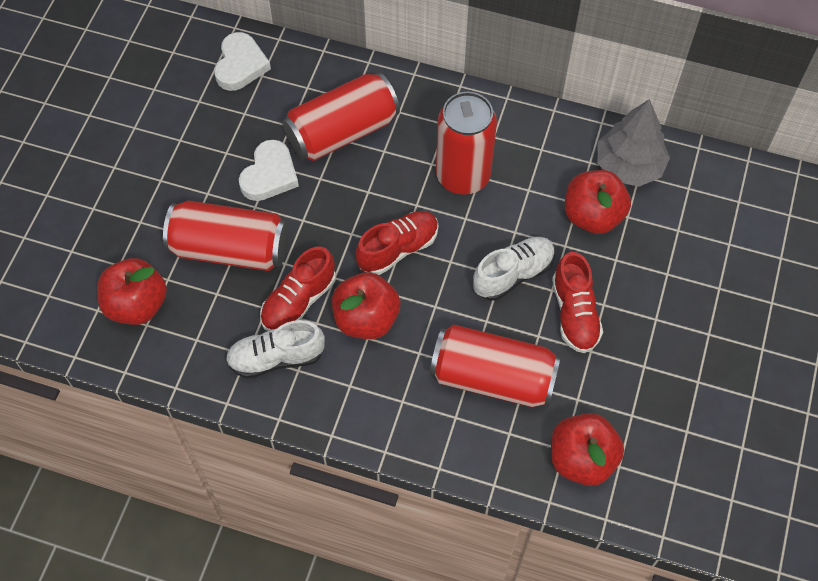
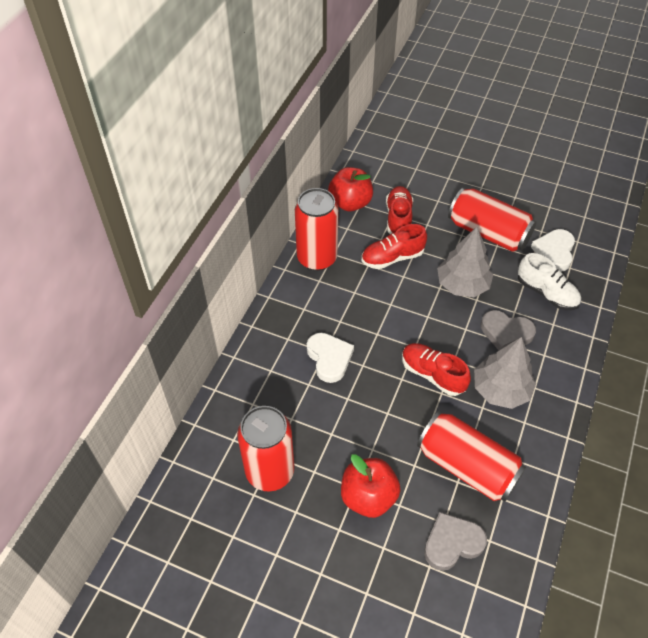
grey heart: none = 0 -> [424,512,487,571] [481,310,536,350] = 2
grey tree: [597,99,670,187] = 1 -> [437,227,494,297] [474,337,536,409] = 2
red apple: [97,258,167,325] [332,272,401,339] [551,413,624,486] [565,170,631,234] = 4 -> [328,167,373,211] [341,454,401,518] = 2
white shoe: [225,320,325,378] [473,237,555,301] = 2 -> [518,253,581,310] = 1

